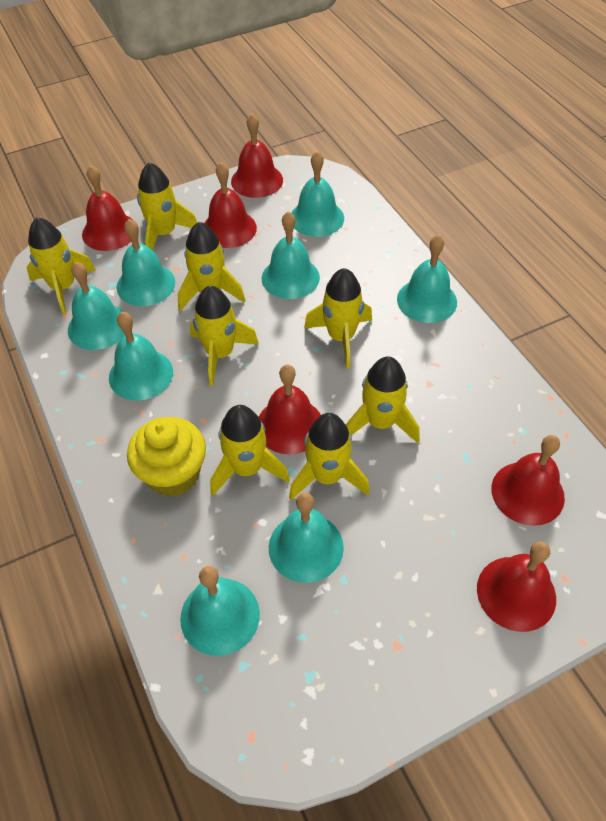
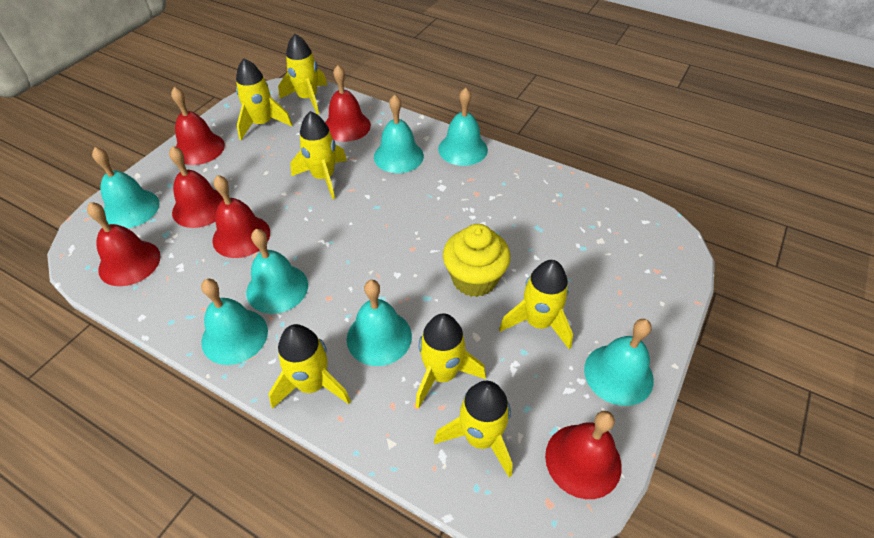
turquoise bell: [68,262,125,350] [109,312,173,401] [116,219,175,306] [180,566,260,656] [262,211,320,299] [269,493,344,583] [291,151,344,237] [397,234,457,323] = 8 -> [92,147,159,228] [201,279,268,365] [246,229,308,314] [347,280,412,366] [374,94,424,173] [438,88,488,166] [584,319,654,406] = 7
yellow rocket: [26,217,96,315] [137,162,197,251] [178,222,245,311] [190,286,259,386] [210,405,290,496] [289,413,370,500] [304,268,372,368] [346,356,420,443] = 8 -> [236,58,292,140] [269,324,351,409] [278,34,327,115] [290,111,347,199] [416,313,486,409] [434,381,513,477] [499,260,573,349] = 7

